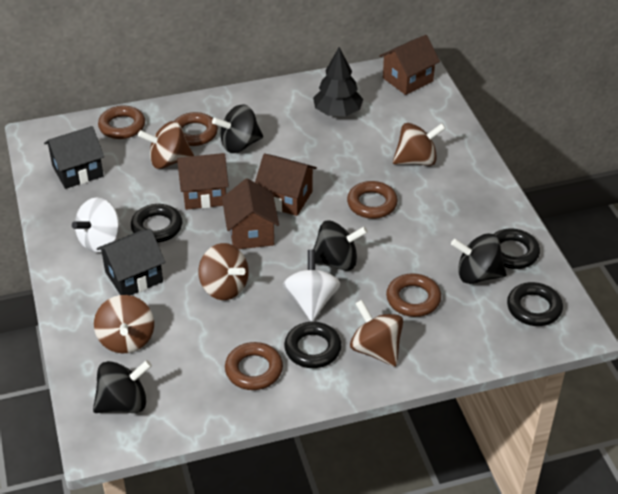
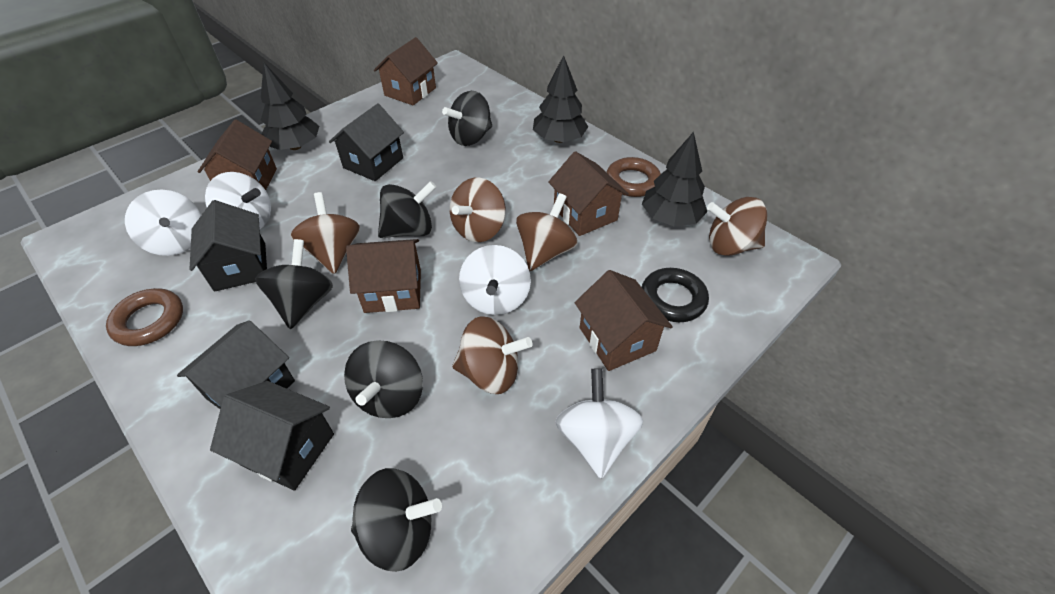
black house: [44,126,104,189] [97,229,165,295] = 2 -> [177,320,295,409] [189,200,267,292] [210,381,334,491] [329,103,404,181] = 4
black ring: [131,204,182,243] [284,322,341,368] [494,229,540,269] [507,282,563,326] = 4 -> [642,268,709,322] = 1
black spinning top: [93,360,152,413] [212,104,263,153] [313,220,368,271] [451,234,507,284] = 4 -> [255,239,333,329] [344,341,423,418] [351,468,442,572] [378,181,436,238] [442,91,492,146] = 5
black tree: [313,47,363,116] = 1 -> [261,63,319,150] [533,55,588,143] [642,132,707,226] = 3
brown house: [177,153,229,210] [222,178,279,249] [255,154,317,216] [379,35,440,95] = 4 -> [198,120,277,190] [346,239,421,313] [374,37,438,105] [548,151,629,236] [575,270,673,371] = 5
brown ring: [98,106,145,139] [174,112,218,146] [225,342,283,390] [347,181,398,219] [386,273,441,317] = 5 -> [106,288,183,346] [607,157,661,197] = 2
white spinning top: [72,197,121,252] [283,250,340,321] = 2 -> [125,190,201,256] [205,172,271,229] [459,245,531,315] [555,368,643,478] = 4

